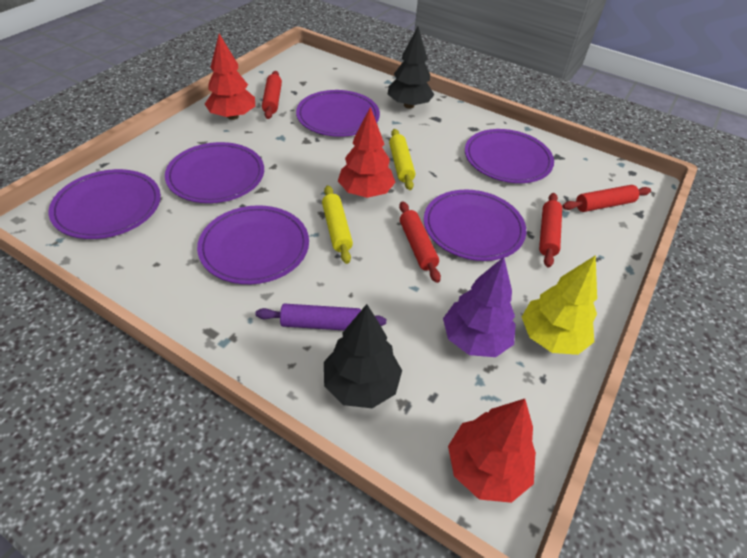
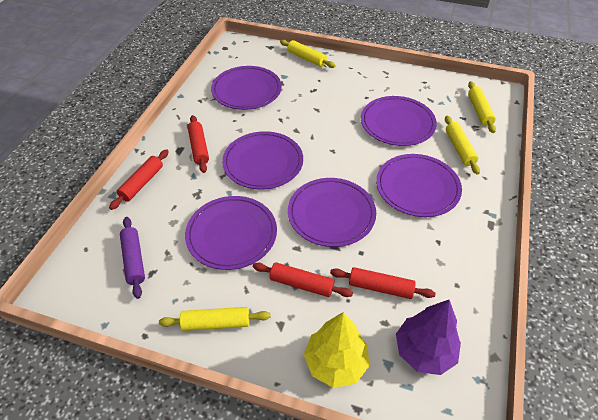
black tree: [324,304,402,408] [388,27,434,108] = 2 -> none = 0
red tree: [205,34,255,120] [338,107,396,198] [448,399,536,503] = 3 -> none = 0
yellow rolling pin: [322,185,353,264] [389,129,415,190] = 2 -> [159,307,271,331] [280,40,336,68] [445,116,480,174] [468,81,496,133] = 4

